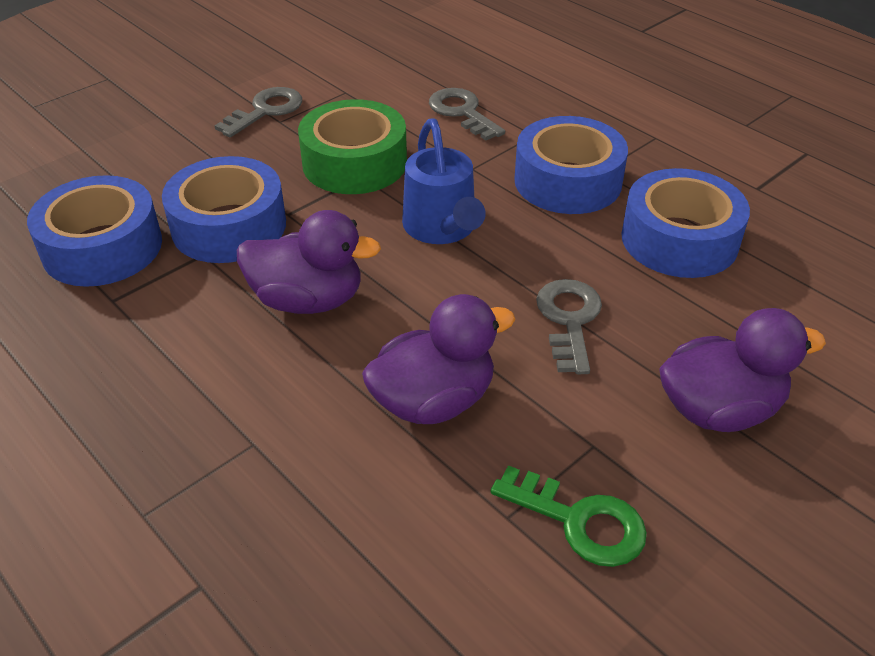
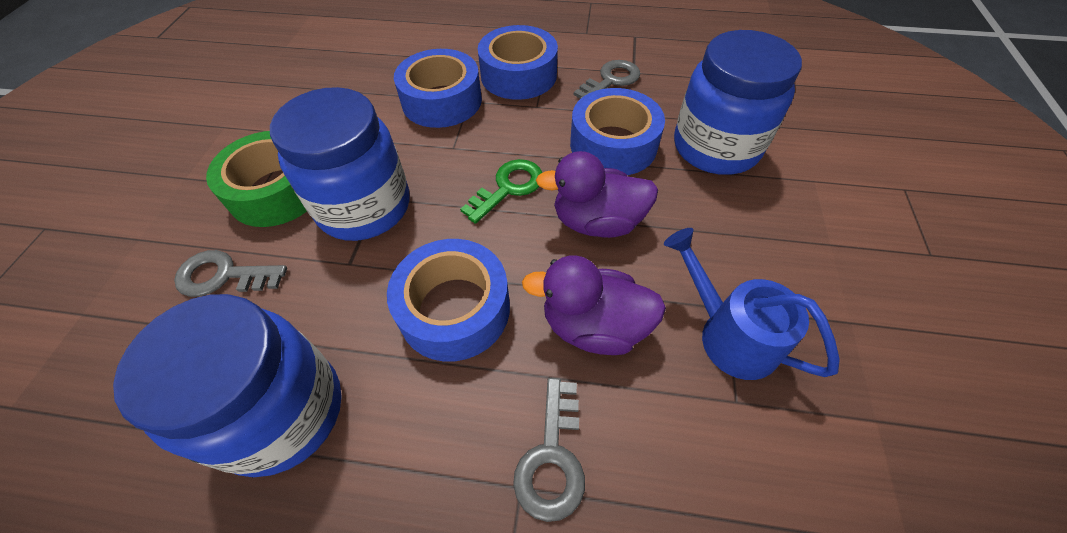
blue jar: none = 0 -> [113,294,342,477] [270,87,410,241] [674,30,802,175] = 3
purple duck: [237,210,381,314] [362,294,516,424] [659,308,826,432] = 3 -> [522,255,666,355] [536,151,658,238] = 2

